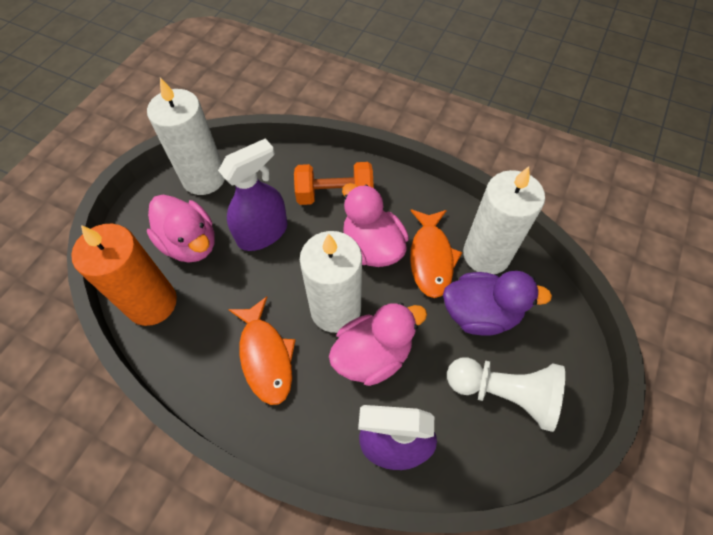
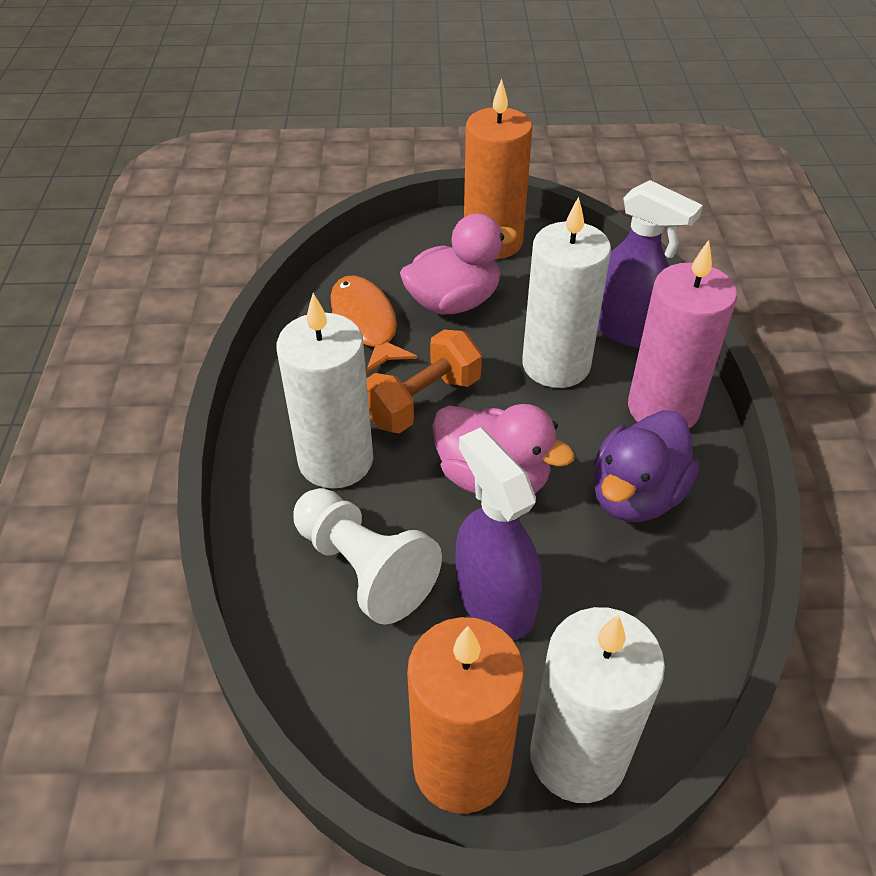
orange candle: [71,224,177,326] = 1 -> [407,617,524,814] [464,79,532,259] = 2
orange fish: [228,296,296,405] [410,209,462,298] = 2 -> [330,275,417,373] = 1
pink candle: none = 0 -> [628,240,737,428] = 1
pink duck: [147,195,215,262] [329,302,427,386] [342,183,409,267] = 3 -> [400,213,518,315] [432,404,575,494] = 2

